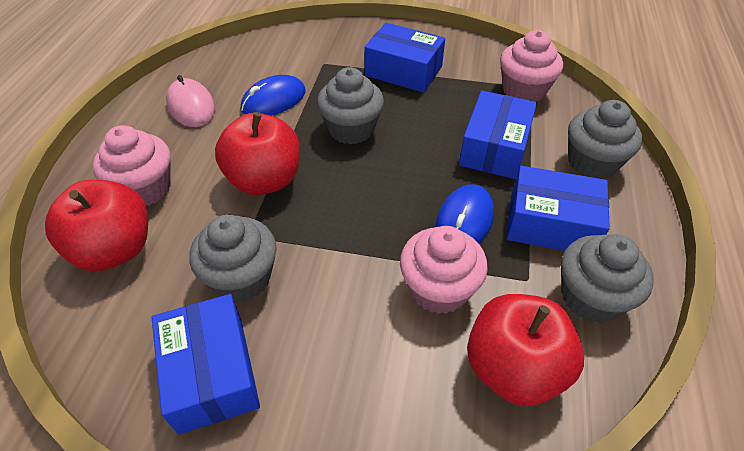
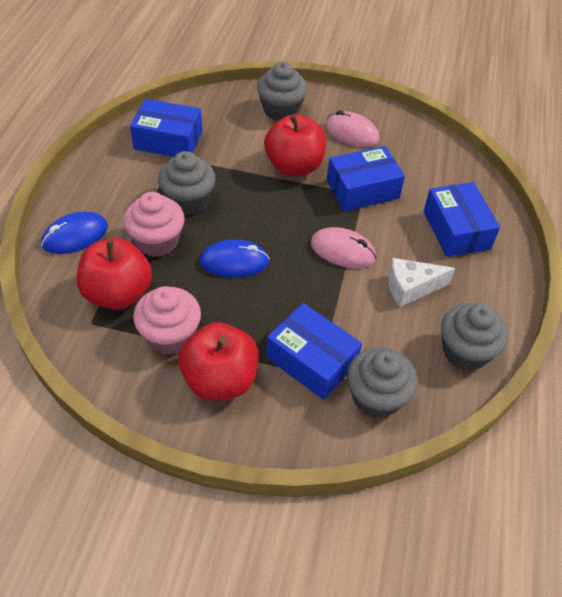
pink cupcake: [92,125,171,206] [400,226,488,314] [500,30,563,102] = 3 -> [124,192,185,257] [133,286,201,354] = 2
pink mouse: [166,75,215,127] = 1 -> [311,227,376,268] [325,110,380,147] = 2
white cheese: none = 0 -> [388,258,455,307] = 1

